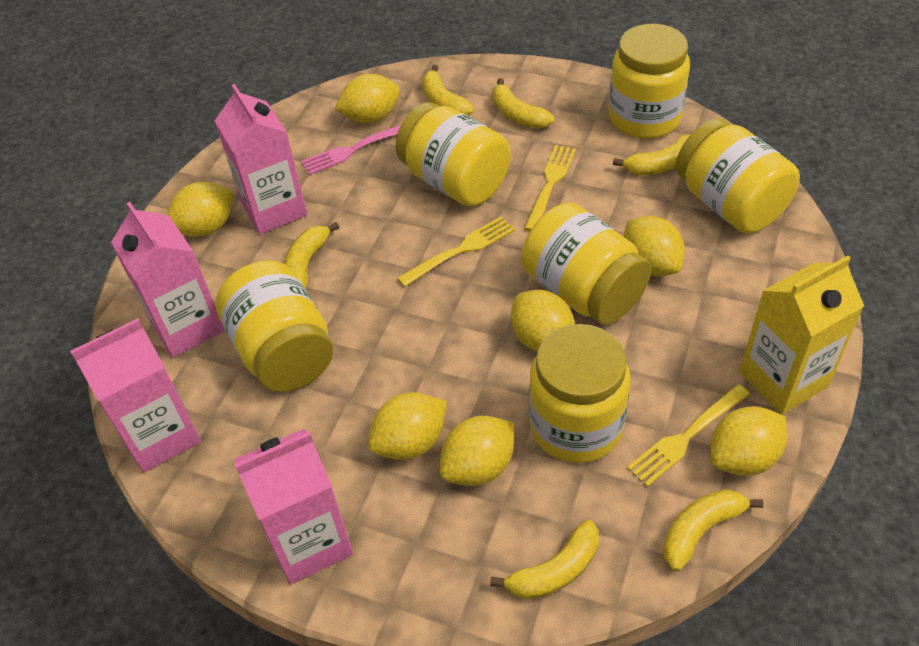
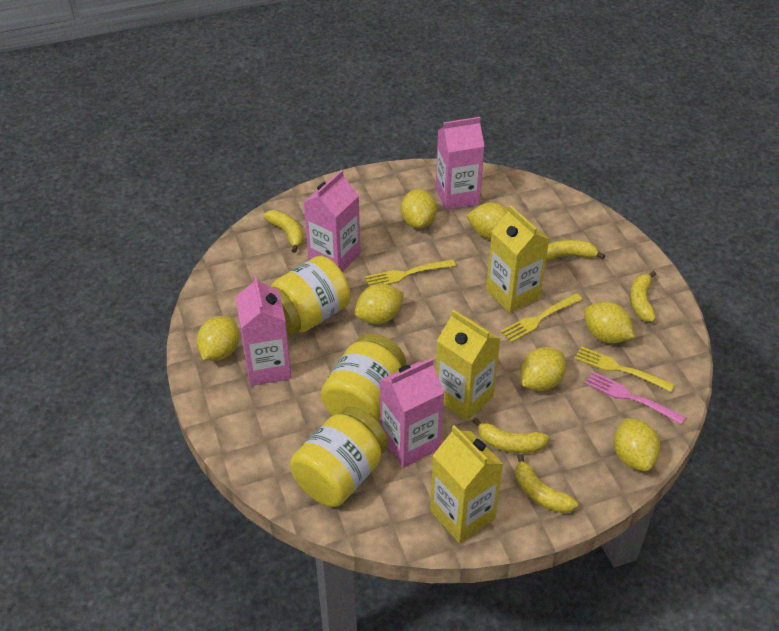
yellow banana: [284,222,339,289] [422,65,474,115] [490,520,599,600] [493,78,554,128] [613,134,691,175] [663,489,763,571] = 6 -> [263,210,304,253] [473,418,549,453] [515,454,578,513] [546,240,605,261] [630,271,656,322] = 5
yellow carton: [739,256,864,415] = 1 -> [430,425,503,543] [436,310,501,421] [486,205,550,313] = 3
yellow jar: [216,260,333,392] [395,102,511,206] [522,202,651,325] [529,324,631,463] [609,24,690,139] [676,118,800,234] = 6 -> [271,256,351,337] [290,407,388,507] [321,333,406,421] = 3

